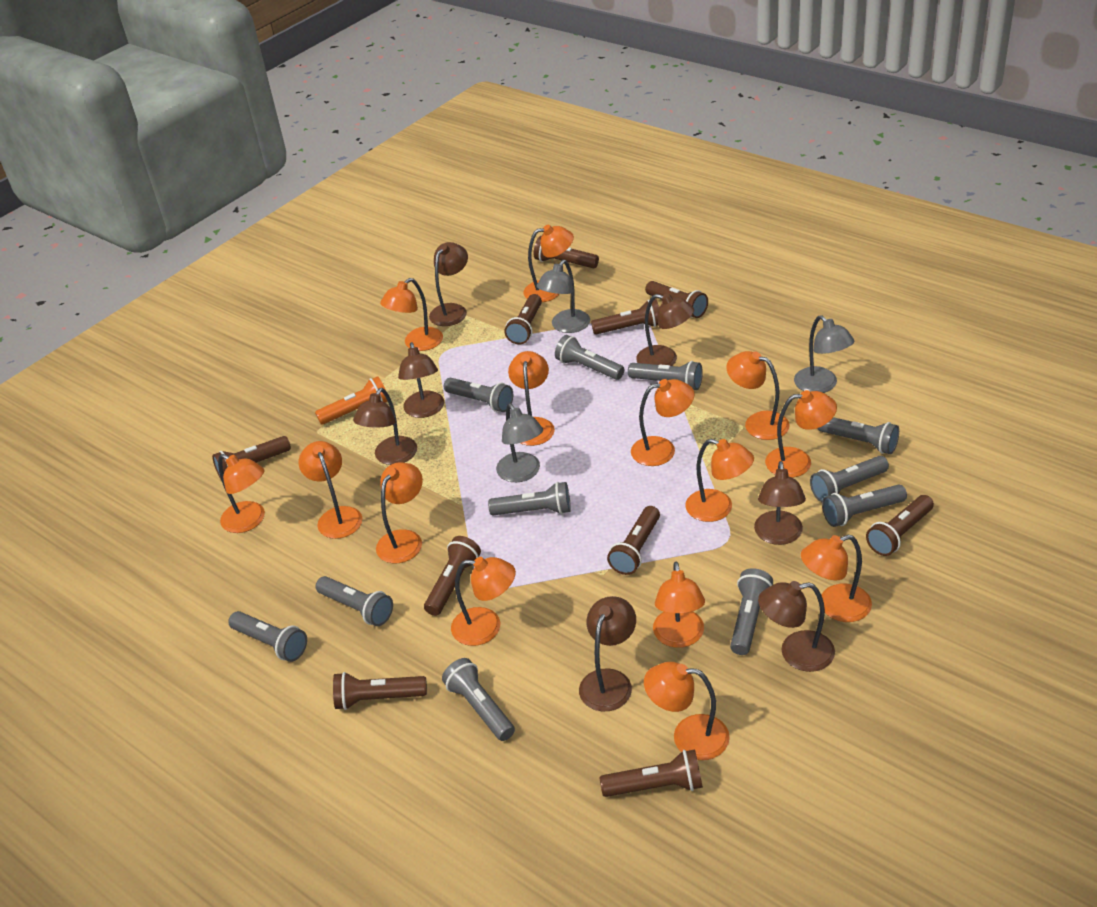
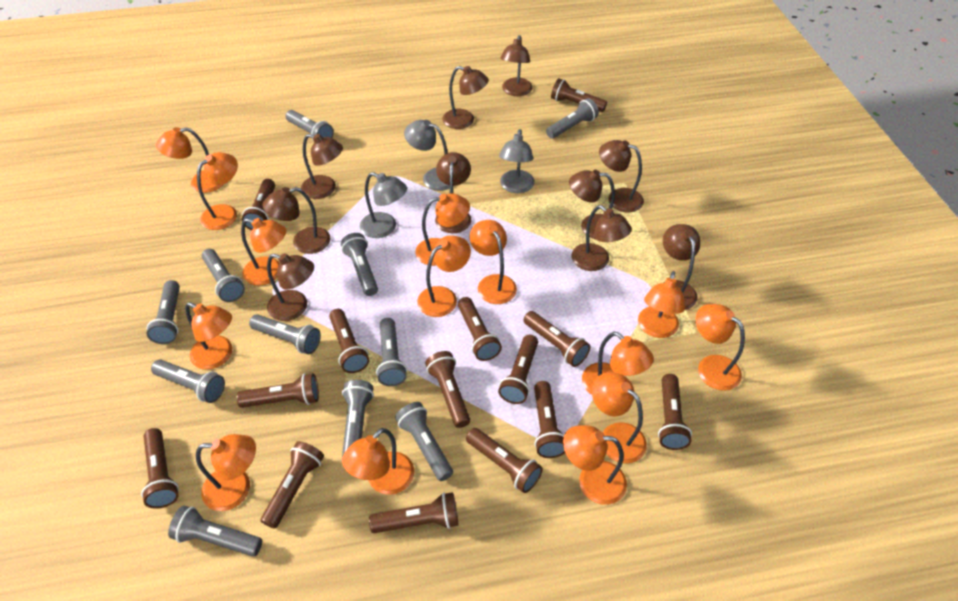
brown flashlight: [212,436,291,479] [333,672,427,710] [424,536,481,616] [504,294,542,344] [534,236,599,268] [591,299,659,335] [600,749,703,797] [607,506,660,575] [645,281,708,318] [866,495,934,556] = 10 -> [141,428,179,509] [237,373,319,408] [242,179,275,230] [261,441,324,529] [329,309,369,373] [369,492,458,533] [425,351,470,428] [458,297,502,361] [466,428,543,493] [498,335,538,404] [523,311,590,367] [534,381,565,458] [551,78,607,112] [658,374,692,450] = 14
brown lamp: [353,388,417,465] [398,342,444,418] [429,242,468,326] [579,596,636,711] [636,294,694,366] [754,461,806,545] [758,581,835,672] = 7 -> [263,187,330,254] [267,253,314,321] [301,134,343,199] [435,152,471,233] [442,66,489,129] [500,35,533,96] [569,170,615,239] [571,205,632,271] [599,140,644,212] [663,224,700,310] = 10
orange flashlight: [315,376,388,425] = 1 -> none = 0

